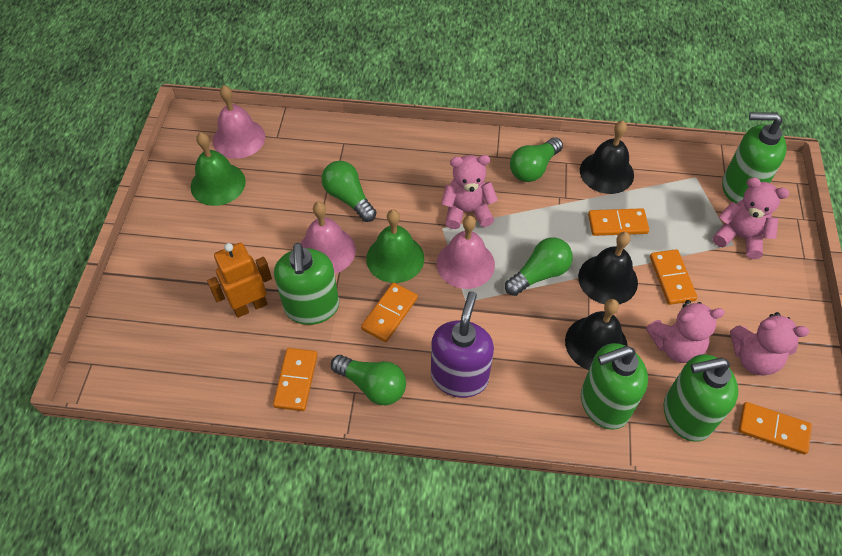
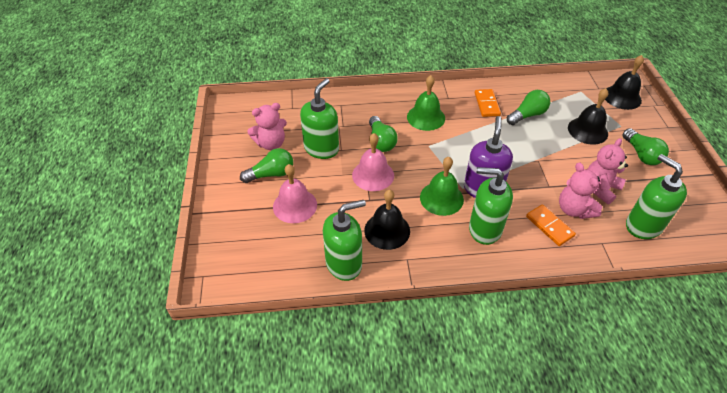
orange domino: [273,348,318,411] [361,283,418,342] [588,208,649,236] [650,249,697,305] [738,402,812,455] = 5 -> [475,89,501,117] [526,205,576,246] = 2
orange robot: [207,243,272,318] = 1 -> none = 0
pink bell: [213,86,265,159] [301,202,356,274] [437,215,495,289] = 3 -> [273,164,317,223] [352,133,394,191] = 2
pink teddy bear: [441,155,498,229] [646,300,725,363] [713,177,789,259] [730,312,809,376] = 4 -> [247,103,287,150] [559,162,602,219] [588,138,628,204] = 3

